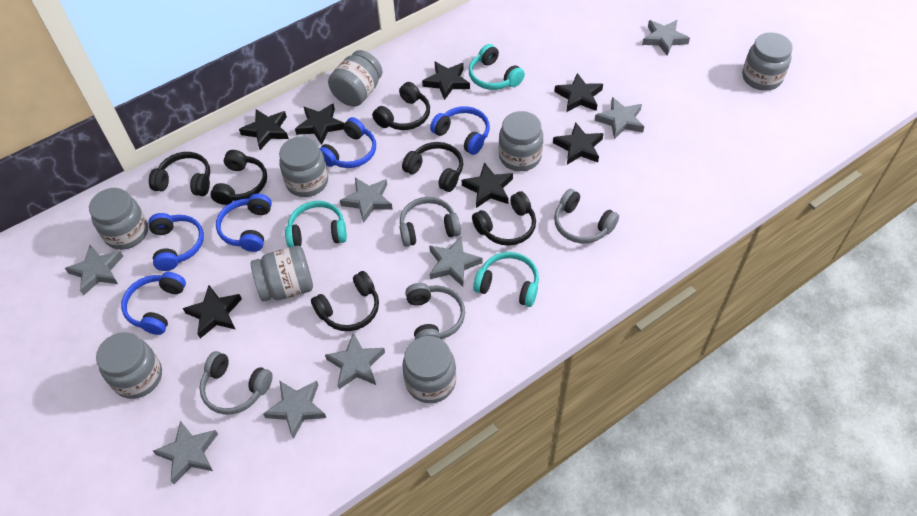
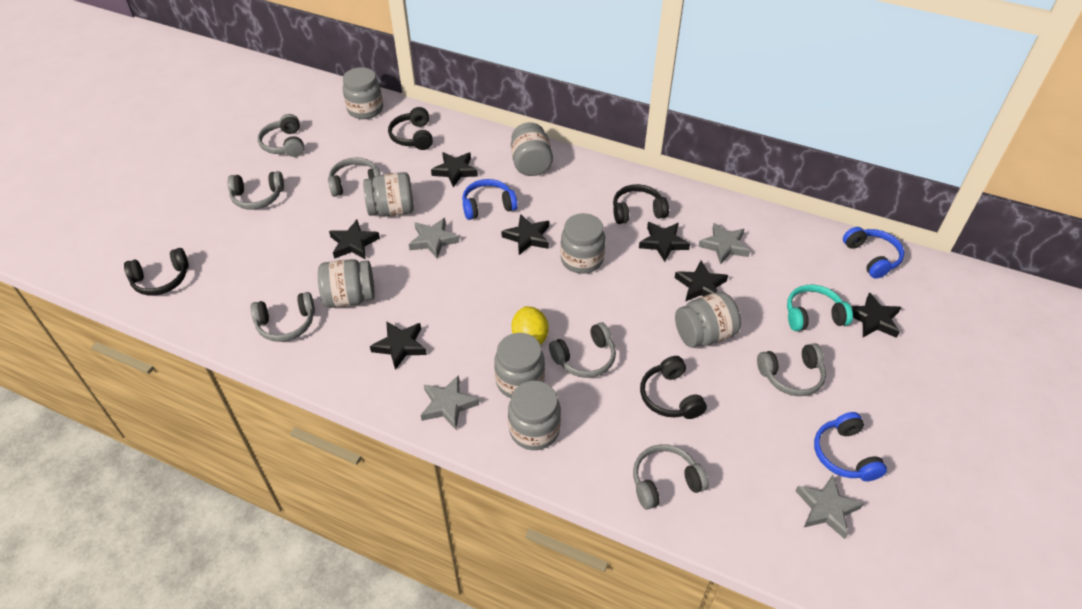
black headphones: [149,152,210,196] [211,150,267,205] [311,271,379,331] [372,82,430,130] [402,142,463,192] [472,191,536,246] = 6 -> [124,248,189,295] [388,107,433,150] [613,184,669,224] [640,356,707,419] = 4
blue headphones: [121,272,186,335] [148,213,204,271] [216,194,272,252] [319,117,376,168] [430,106,490,155] = 5 -> [462,179,518,220] [814,412,887,481] [843,227,904,279] = 3
grey headphones: [199,351,273,415] [400,197,461,247] [405,283,465,339] [554,189,619,243] = 4 -> [228,171,284,209] [251,292,315,342] [258,114,304,157] [328,157,380,197] [549,322,616,378] [633,444,709,510] [757,343,826,396] = 7
grey star: [65,245,123,295] [153,420,218,484] [263,381,326,439] [325,333,385,389] [340,177,393,223] [429,237,482,287] [595,97,644,139] [642,20,690,56] = 8 -> [409,218,459,259] [421,375,479,430] [698,223,750,265] [795,475,864,539] = 4
turquoise headphones: [285,201,347,247] [469,44,525,90] [473,252,539,307] = 3 -> [787,285,853,331] = 1
yellow lemon: none = 0 -> [512,306,549,345] = 1

